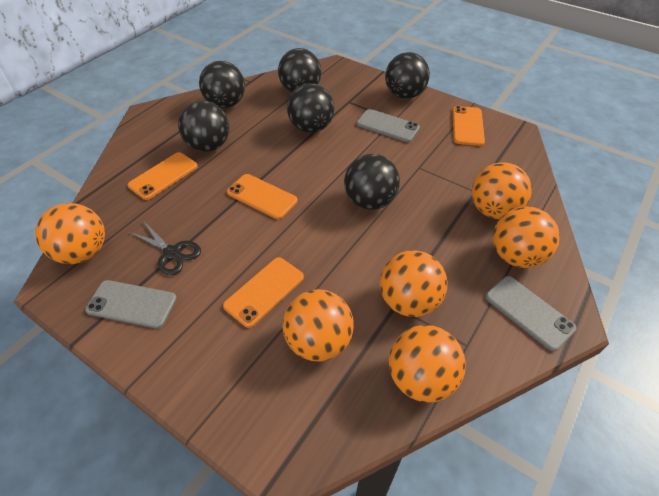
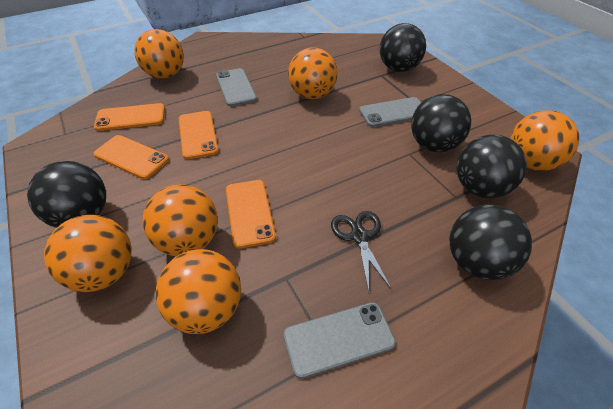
black ball: [178,101,229,152] [199,61,245,108] [278,48,322,93] [287,83,335,133] [344,154,400,210] [385,52,430,99] = 6 -> [27,161,106,228] [380,23,426,72] [411,94,471,152] [449,204,532,280] [457,134,527,198] = 5

